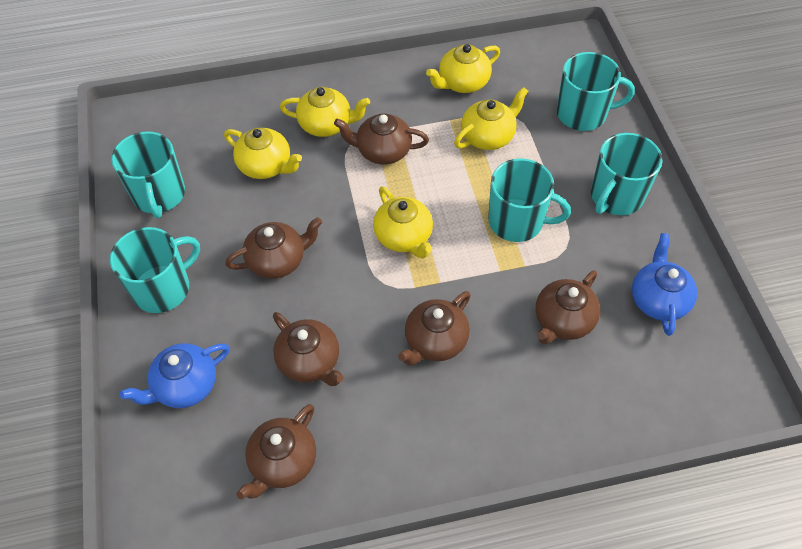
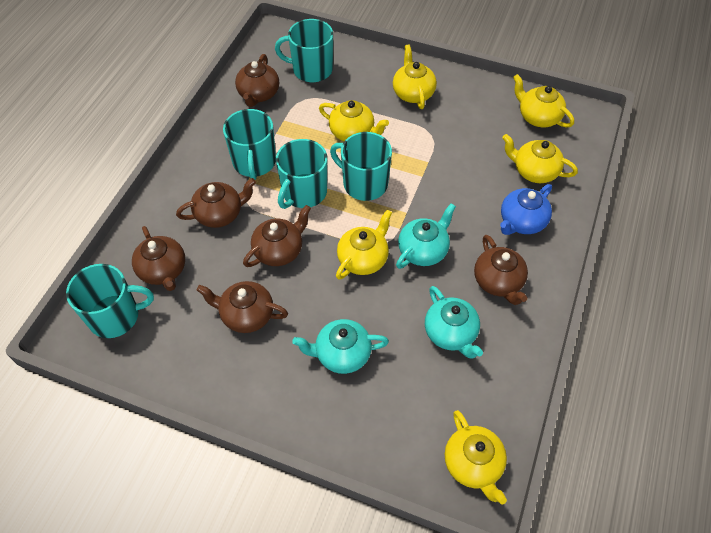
blue teapot: [120,343,230,408] [632,233,697,336] = 2 -> [500,184,552,235] = 1
turquoise teapot: none = 0 -> [292,319,389,374] [396,203,456,269] [425,286,483,359] = 3
yellow teapot: [224,128,302,179] [280,87,370,137] [373,186,433,258] [426,44,500,93] [454,87,528,150] = 5 -> [319,100,389,141] [336,210,392,280] [393,44,437,109] [445,410,507,505] [502,134,578,183] [513,74,574,128] = 6

